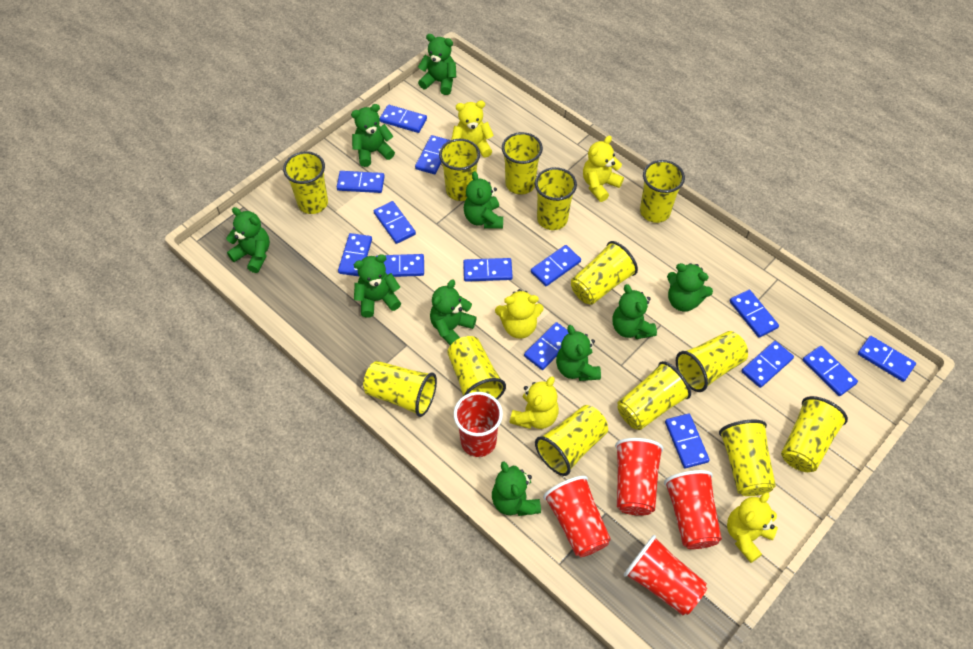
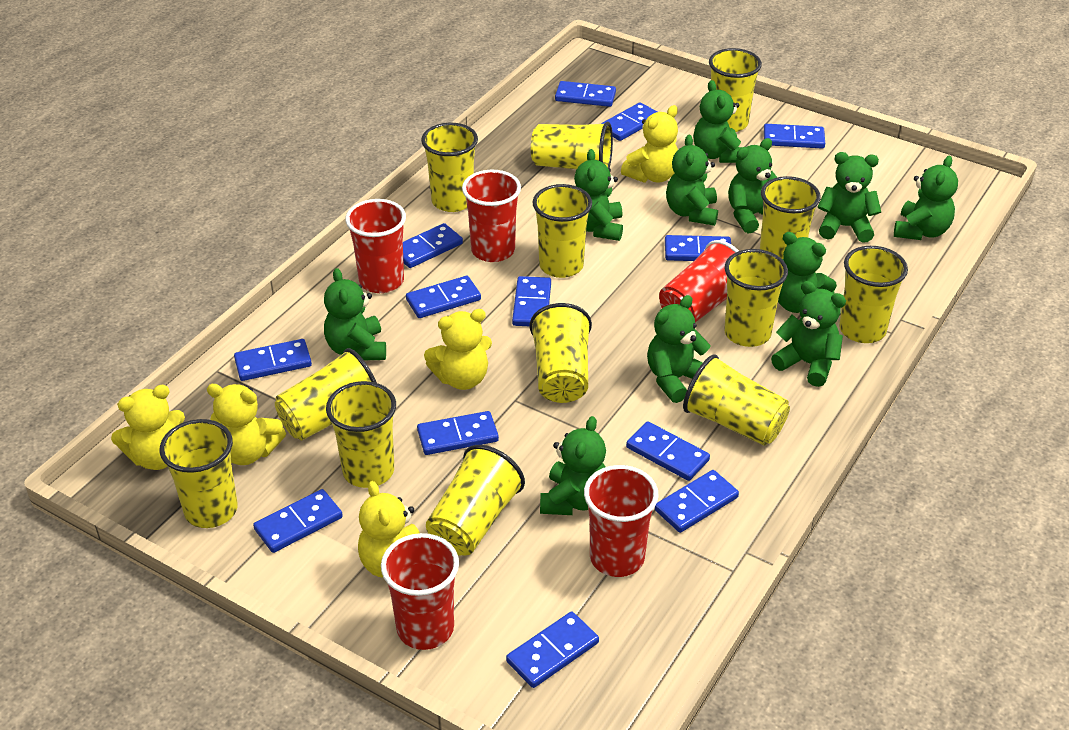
blue domino: [337,171,385,193] [338,233,372,276] [374,201,416,244] [376,254,424,277] [380,105,427,133] [415,135,450,174] [463,258,513,282] [524,322,569,370] [531,245,581,286] [665,414,710,468] [730,290,779,337] [741,341,794,388] [802,346,858,396] [858,336,916,382] = 14 -> [234,339,312,381] [253,489,343,553] [403,223,463,268] [406,276,481,318] [417,411,499,455] [506,612,599,688] [512,276,551,326] [555,81,616,107] [601,102,657,141] [626,421,710,481] [655,470,739,533] [665,235,731,261] [764,124,825,149] = 13
green teddy bear: [226,207,270,273] [351,104,395,167] [354,254,401,318] [418,34,456,95] [430,280,477,345] [464,171,503,229] [492,461,541,516] [556,325,601,381] [612,284,657,339] [667,263,713,312] = 10 -> [324,268,386,360] [540,416,606,515] [574,149,623,241] [647,295,711,403] [666,135,718,226] [693,80,742,163] [728,138,777,233] [771,281,846,387] [778,232,837,313] [818,152,881,243] [894,156,958,240] = 11

